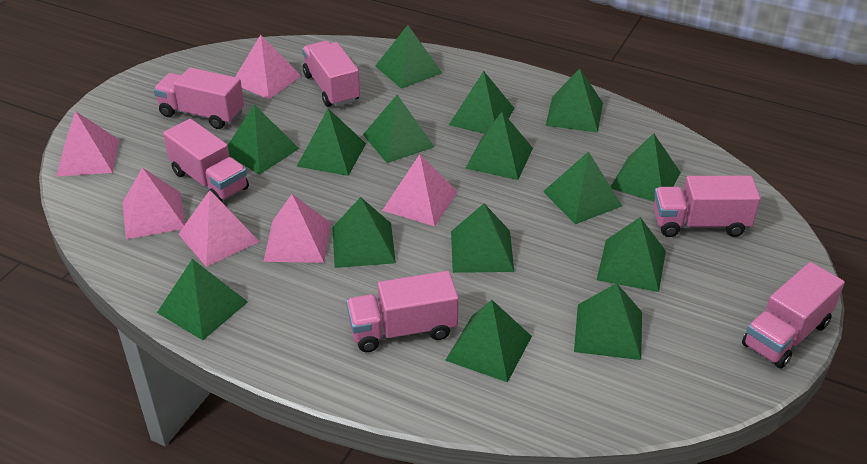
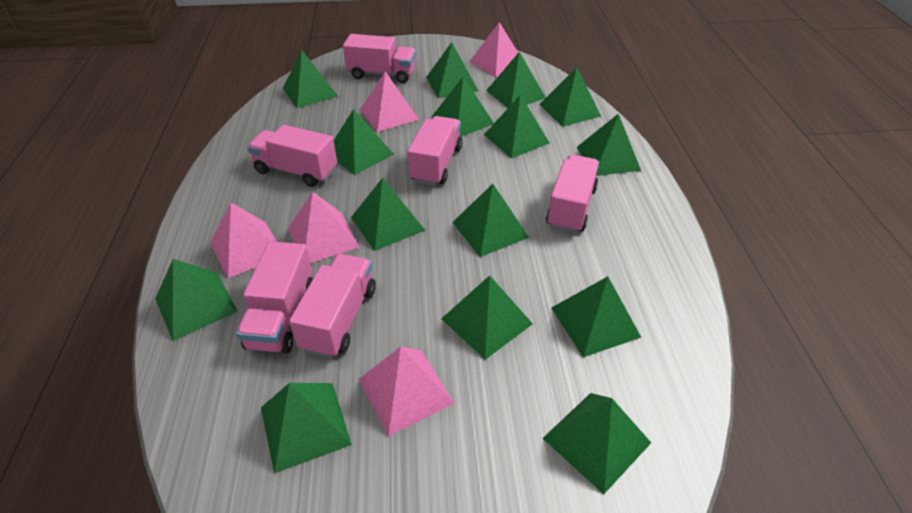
pink pyramid: [56,111,119,177] [123,168,185,239] [178,190,259,267] [235,35,301,99] [263,194,331,263] [382,154,457,226] = 6 -> [210,203,277,278] [288,192,360,263] [359,347,454,436] [360,71,419,132] [469,22,518,77] = 5

